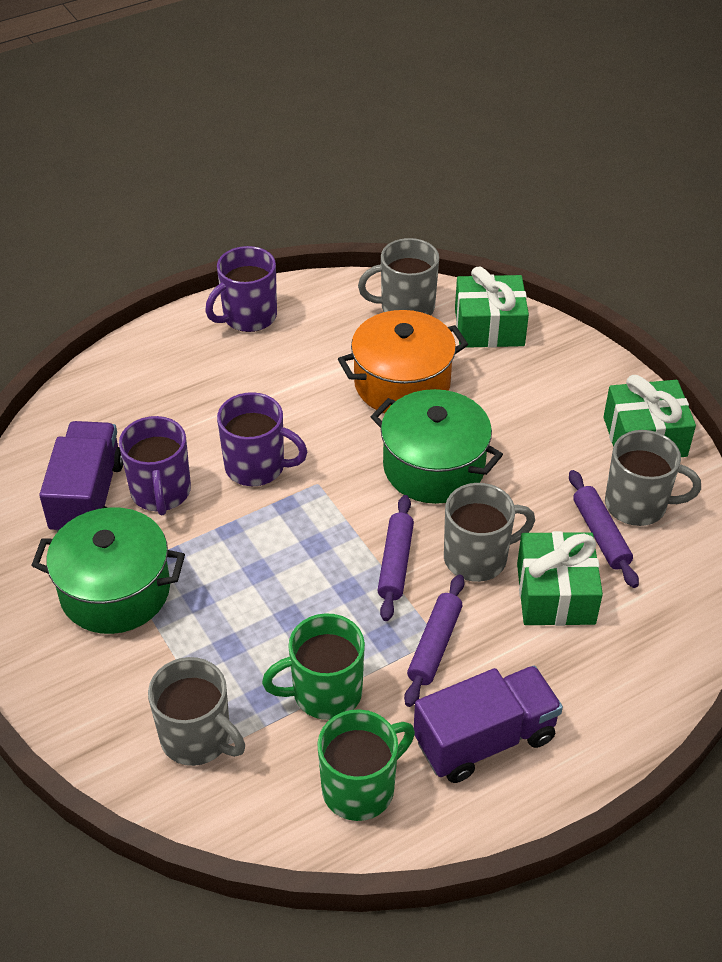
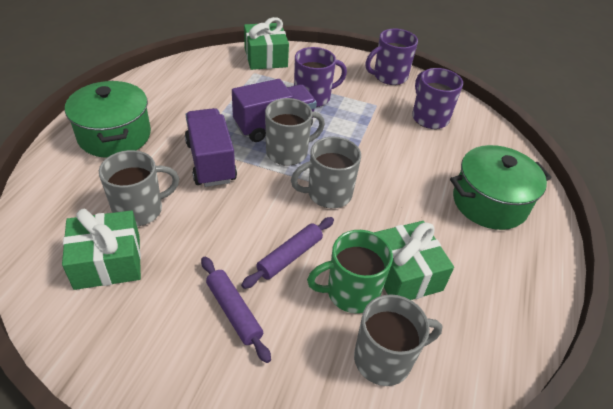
green mug: [262,613,365,720] [317,709,415,821] = 2 -> [307,230,393,313] = 1
orange pot: [338,310,468,413] = 1 -> none = 0
purple rolling pin: [377,495,414,621] [404,574,465,707] [569,470,639,588] = 3 -> [201,257,271,363] [241,217,334,289] = 2

